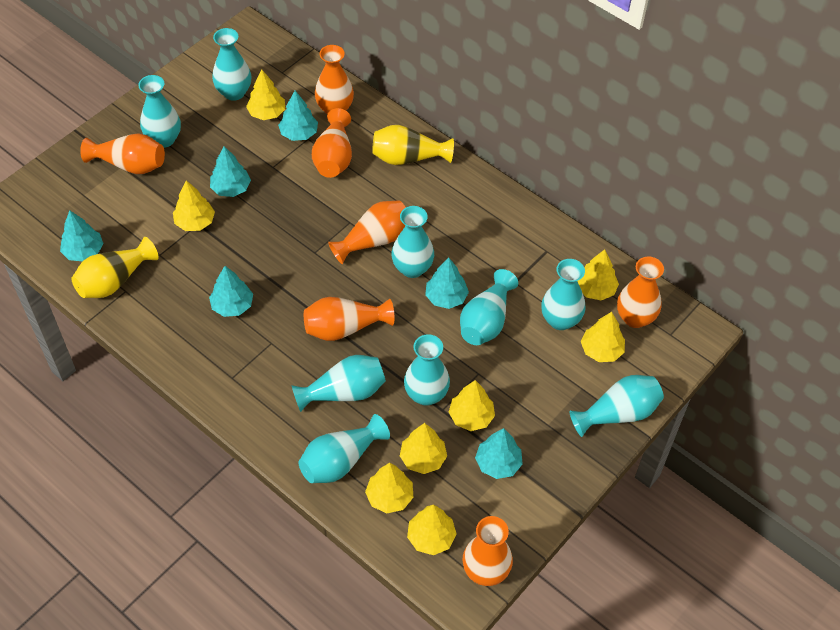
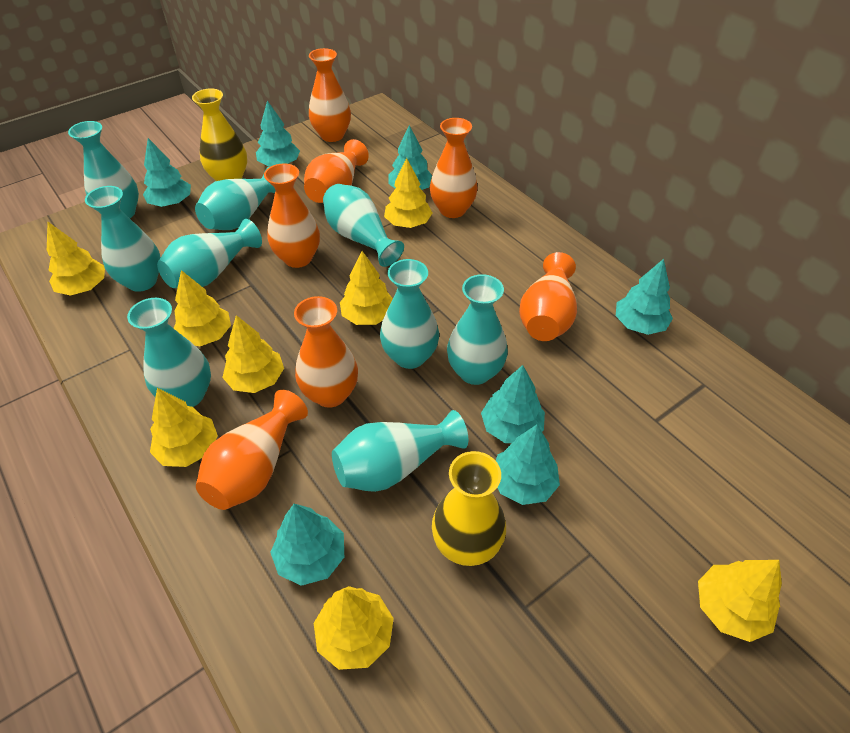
turquoise tree: [60,210,104,261] [209,266,253,317] [210,146,251,197] [278,91,318,141] [425,258,469,309] [475,428,523,479] = 6 -> [143,138,191,207] [256,101,300,166] [270,504,344,586] [388,125,432,190] [481,365,545,443] [495,425,560,505] [616,259,673,335] = 7

